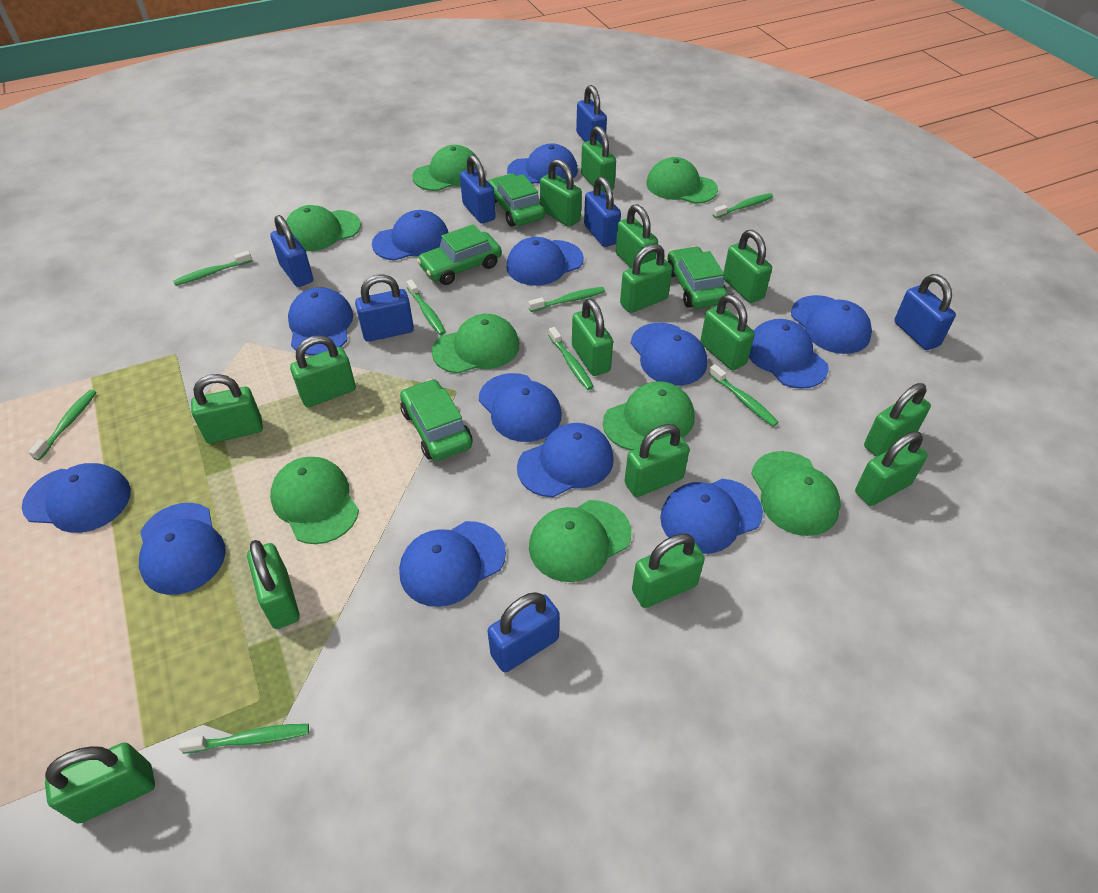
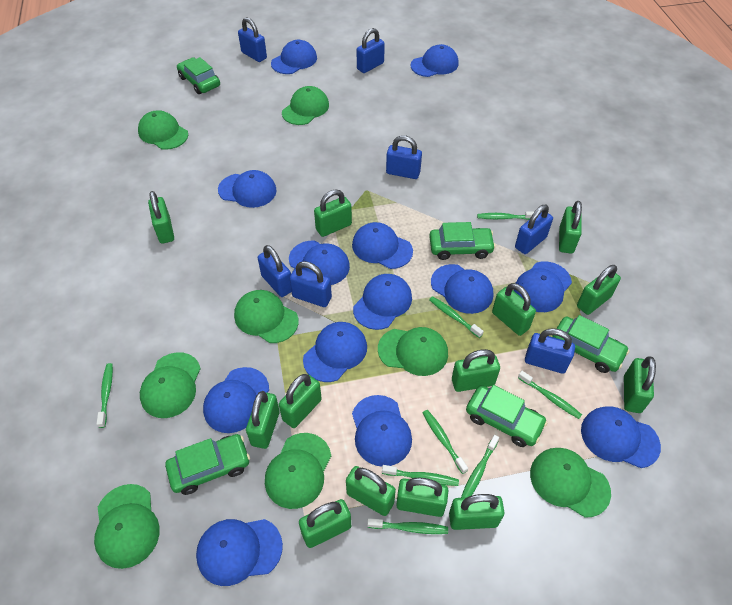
green car: [400,379,472,461] [417,224,502,285] [488,173,545,227] [667,246,728,309] = 4 -> [165,434,250,495] [177,57,220,94] [429,222,496,260] [466,385,548,447] [552,315,629,373] = 5
green padlock: [45,742,155,823] [191,374,263,443] [247,540,300,629] [290,335,356,407] [540,159,582,227] [572,298,613,376] [581,126,616,193] [616,204,658,268] [620,244,672,313] [625,424,690,497] [632,533,705,608] [700,294,755,371] [723,230,772,303] [855,431,928,506] [864,383,931,457] = 15 -> [148,191,174,244] [246,391,280,449] [279,374,322,428] [299,499,351,548] [314,190,352,237] [346,466,396,516] [396,478,449,517] [449,494,505,530] [452,349,500,392] [492,283,536,336] [559,201,582,254] [577,265,621,315] [624,356,656,413] = 13

